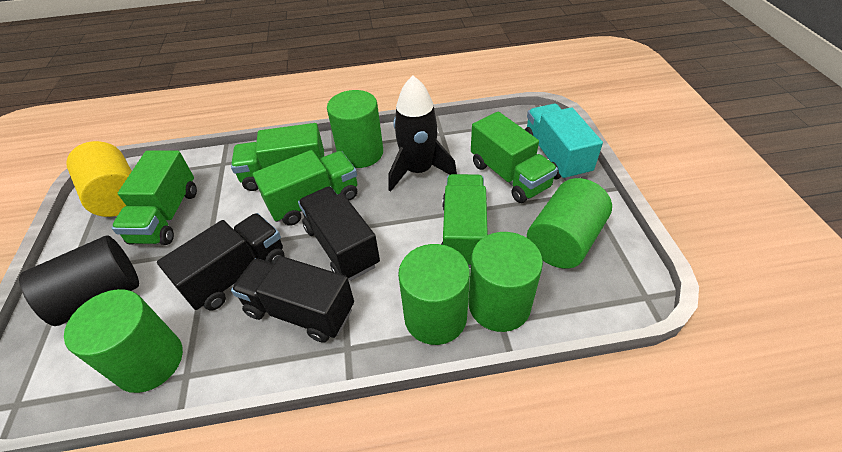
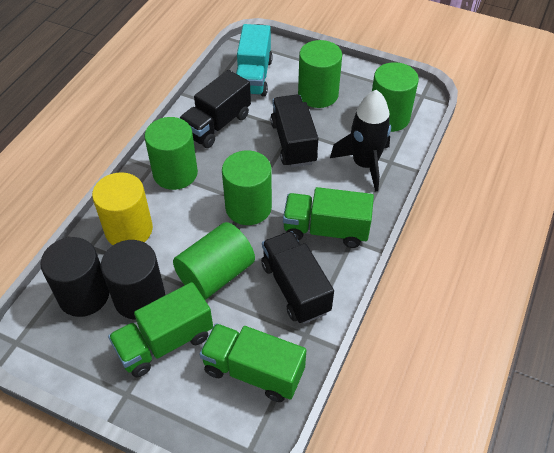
black cylinder: [19,235,139,326] = 1 -> [40,237,109,317] [101,240,165,320] = 2
green truck: [112,151,197,245] [231,123,324,191] [253,150,357,226] [441,174,488,268] [471,112,558,203] = 5 -> [108,282,213,377] [200,323,306,402] [283,187,374,248] = 3

